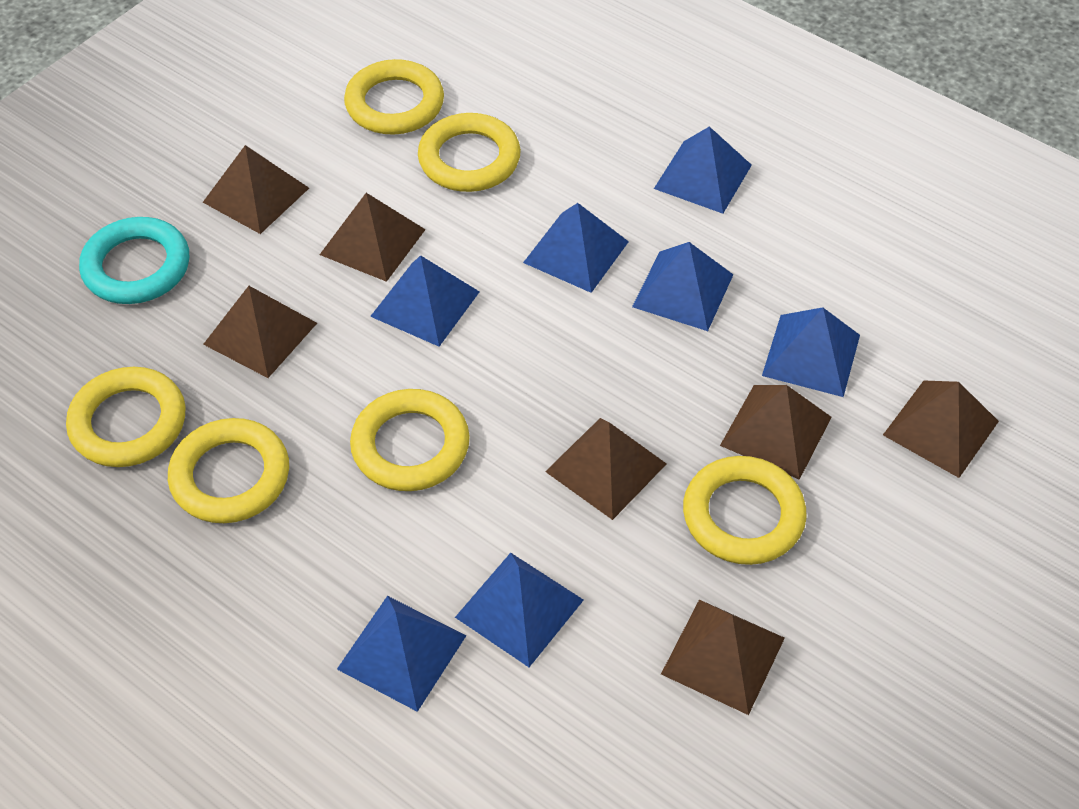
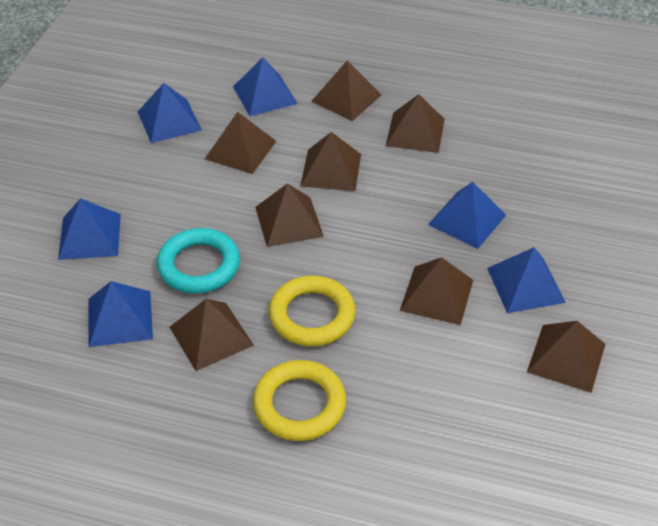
blue pyramid: [337,596,466,712] [370,255,479,346] [455,553,584,667] [523,203,629,293] [632,242,733,331] [654,126,752,214] [762,307,860,397] = 7 -> [58,198,121,260] [88,281,153,347] [138,83,202,143] [233,57,298,116] [428,182,506,249] [487,247,566,313] = 6
brown pyramid: [203,145,309,234] [203,286,317,378] [320,193,426,282] [545,418,666,520] [661,600,785,715] [720,385,832,480] [883,381,999,478] = 7 -> [169,299,254,371] [205,112,276,174] [255,183,324,247] [301,132,361,191] [311,60,381,121] [386,94,445,153] [400,257,473,325] [527,321,605,393] = 8
yellow ring: [66,367,186,467] [168,418,289,523] [344,59,444,135] [350,389,470,491] [418,113,521,192] [683,456,807,565] = 6 -> [253,360,346,441] [269,276,355,346] = 2

